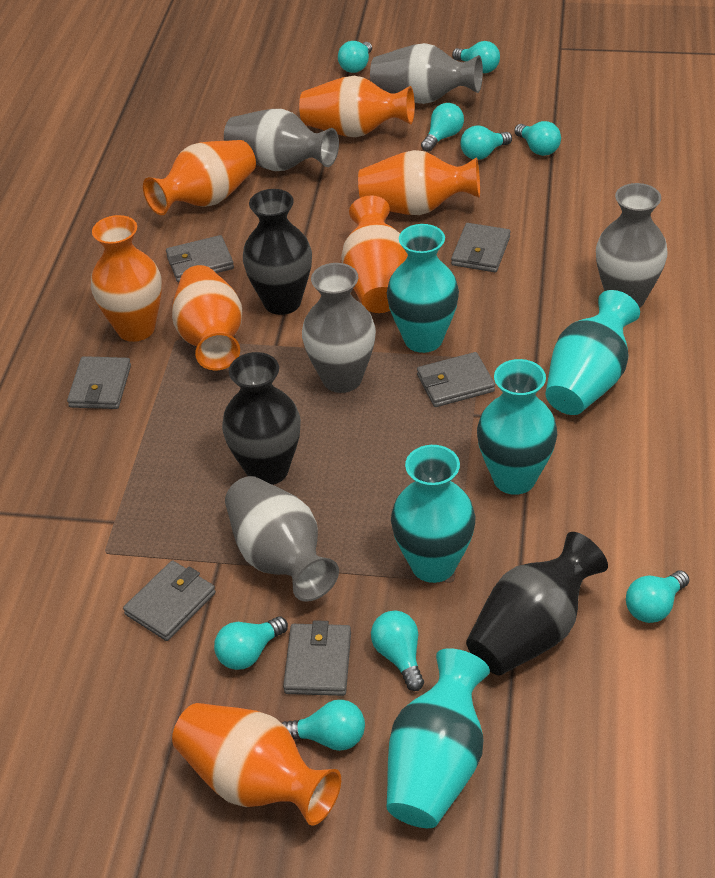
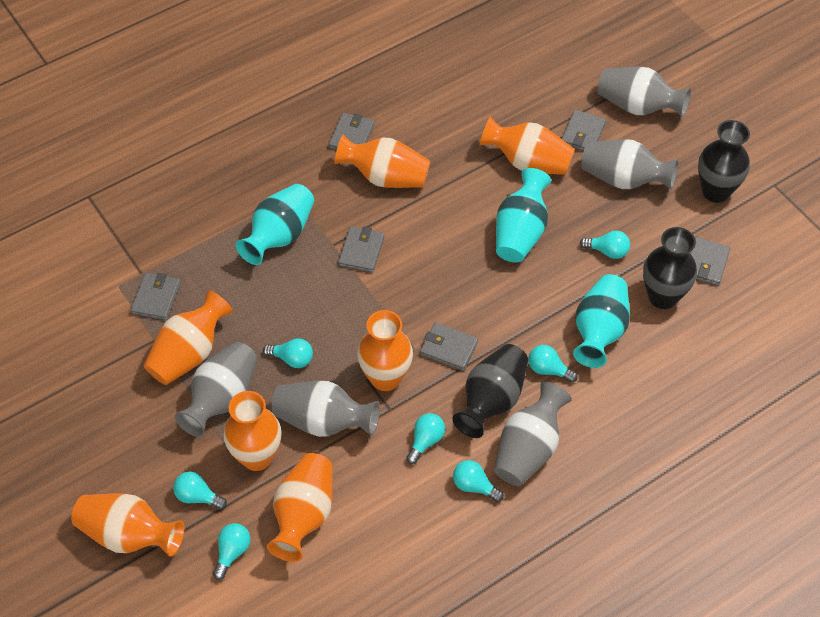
turquoise light bulb: [214,616,288,670] [282,700,365,751] [338,41,372,73] [371,611,424,691] [421,103,464,152] [452,41,500,73] [461,125,512,160] [514,121,561,156] [626,570,689,623] = 9 -> [173,472,227,510] [213,523,251,580] [263,338,313,368] [407,413,445,464] [453,460,504,502] [528,345,578,383] [580,230,630,259] = 7
turquoise vase: [387,224,459,353] [387,648,490,828] [391,445,475,583] [477,359,557,495] [546,290,640,415] = 5 -> [236,184,314,265] [496,168,551,263] [573,274,630,368] = 3

